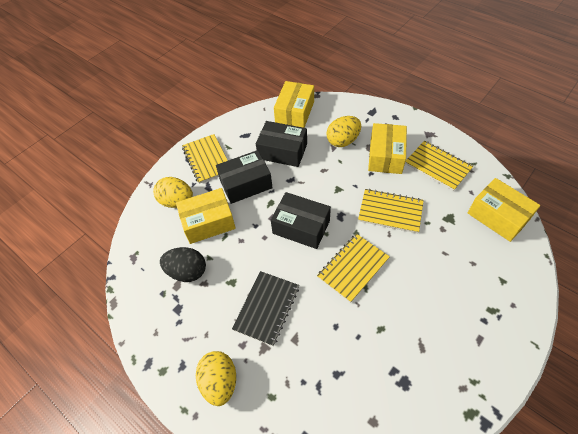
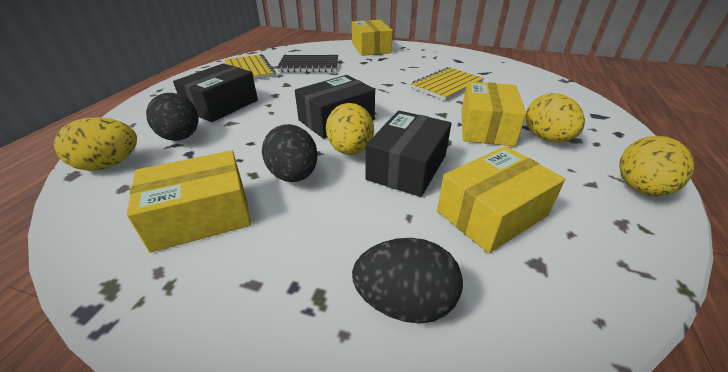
black egg: [160,247,206,282] = 1 -> [146,93,198,141] [262,124,318,182] [352,238,463,324] = 3
yellow egg: [153,177,193,208] [196,351,236,406] [326,116,361,147] = 3 -> [54,117,137,171] [326,103,374,155] [526,93,585,142] [619,136,694,196] = 4
yellow notebook: [182,134,228,184] [317,234,390,303] [358,189,424,233] [405,141,473,191] = 4 -> [225,54,275,80] [411,67,484,101] = 2

